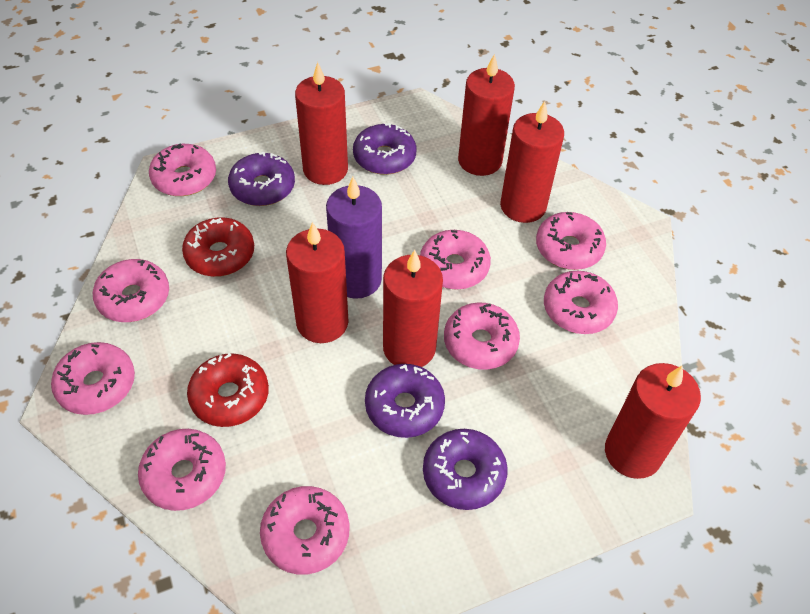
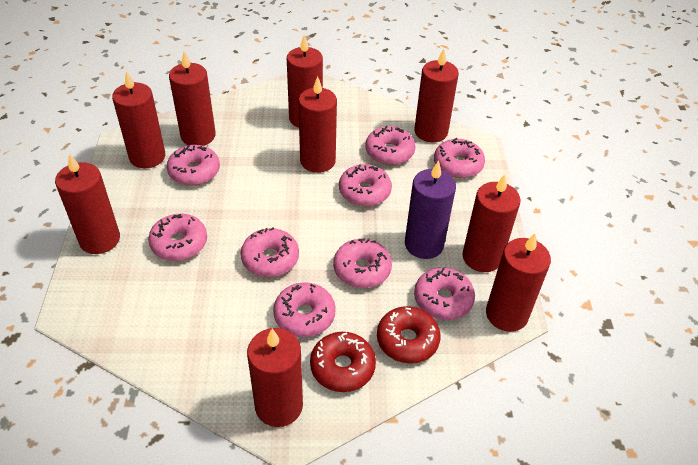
purple donut: [228,152,295,206] [353,123,417,175] [365,364,445,438] [423,429,508,510] = 4 -> none = 0
red candle: [286,222,349,343] [295,62,348,185] [383,250,443,367] [458,54,515,176] [500,101,564,223] [605,363,701,479] = 6 -> [55,154,120,254] [112,71,165,168] [169,51,216,146] [247,328,303,427] [287,35,323,128] [298,76,337,173] [414,49,459,143] [463,174,520,272] [486,233,551,332] = 9

